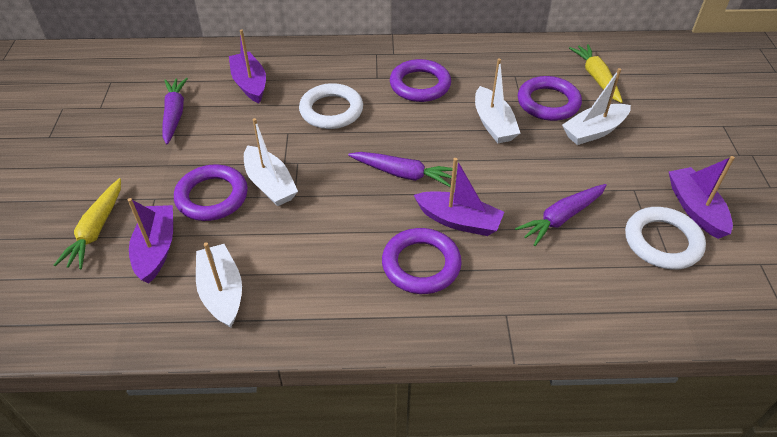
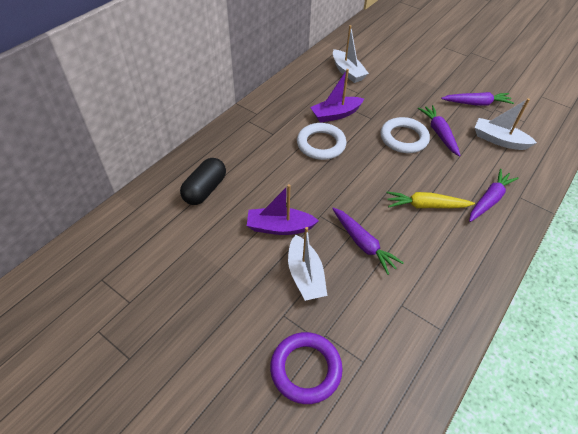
black capsule: none = 0 -> [180,158,226,205] = 1
purple boat: [128,198,173,284] [229,29,266,103] [414,158,504,236] [669,156,735,239] = 4 -> [247,184,319,235] [310,69,364,123] = 2
purple carrot: [162,78,188,145] [348,152,457,187] [515,184,607,246] = 3 -> [332,208,404,275] [418,105,461,157] [441,92,514,106] [469,169,518,222] = 4
purple ring: [174,165,248,221] [382,228,462,294] [390,59,451,102] [518,76,582,121] = 4 -> [270,332,343,404] = 1
white boat: [196,242,242,328] [244,118,298,206] [475,58,520,143] [562,68,631,145] = 4 -> [288,227,327,301] [333,25,369,83] [475,98,537,150] = 3
yellow carrot: [54,178,121,269] [569,44,623,103] = 2 -> [386,192,475,208] = 1

